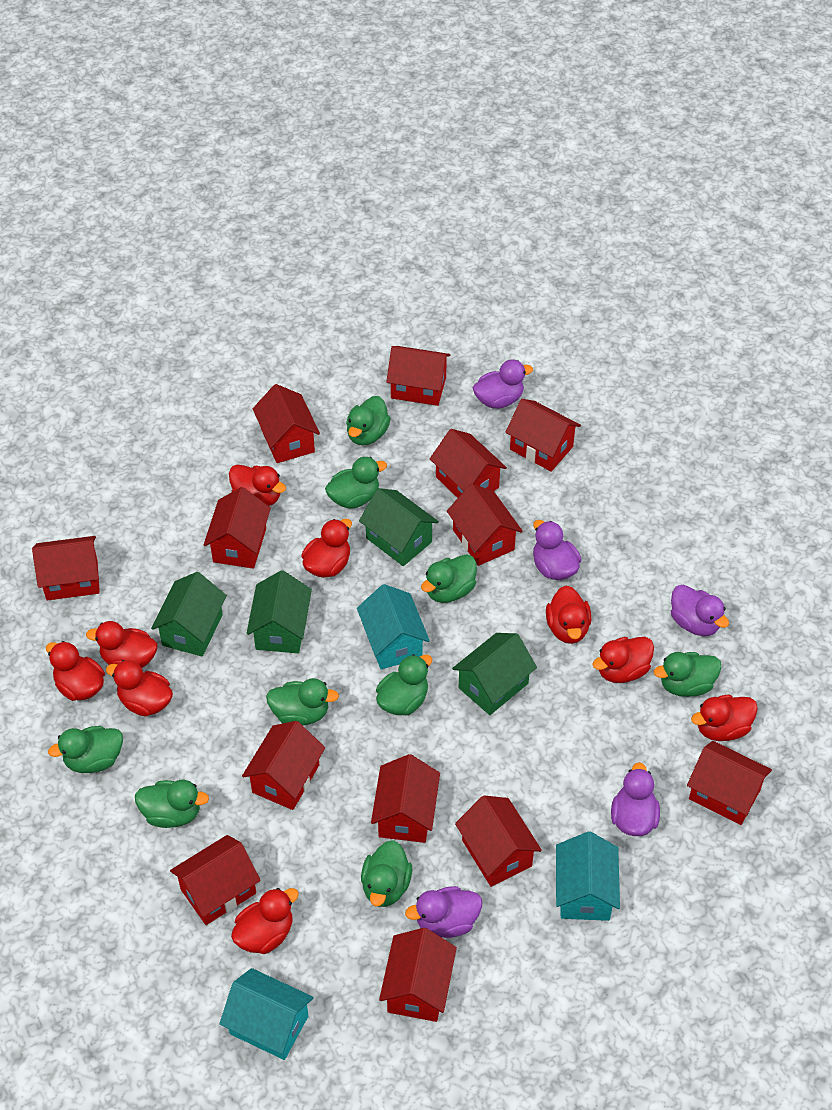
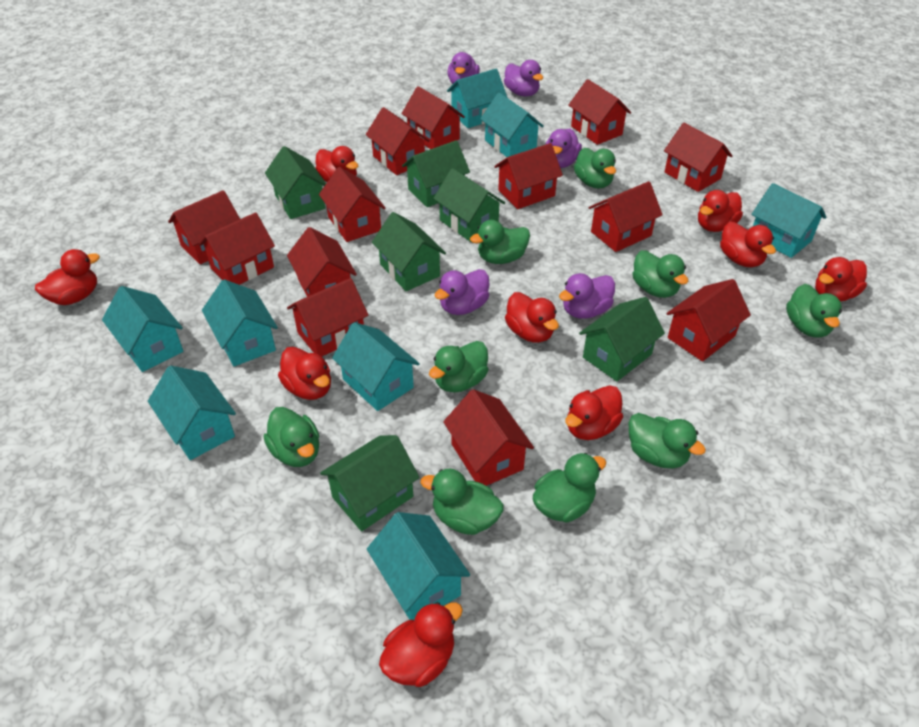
green house: [151,572,227,657] [247,570,312,653] [359,488,439,566] [452,633,537,715] = 4 -> [265,146,326,219] [320,435,420,531] [372,212,446,291] [402,140,470,207] [433,168,505,242] [579,297,665,382] = 6
turquoise house: [219,968,313,1060] [357,584,430,669] [556,831,620,921] = 3 -> [102,286,183,372] [148,366,236,460] [202,279,278,366] [332,322,420,411] [367,512,470,620] [447,69,507,128] [480,93,544,157] [751,183,827,258] = 8

